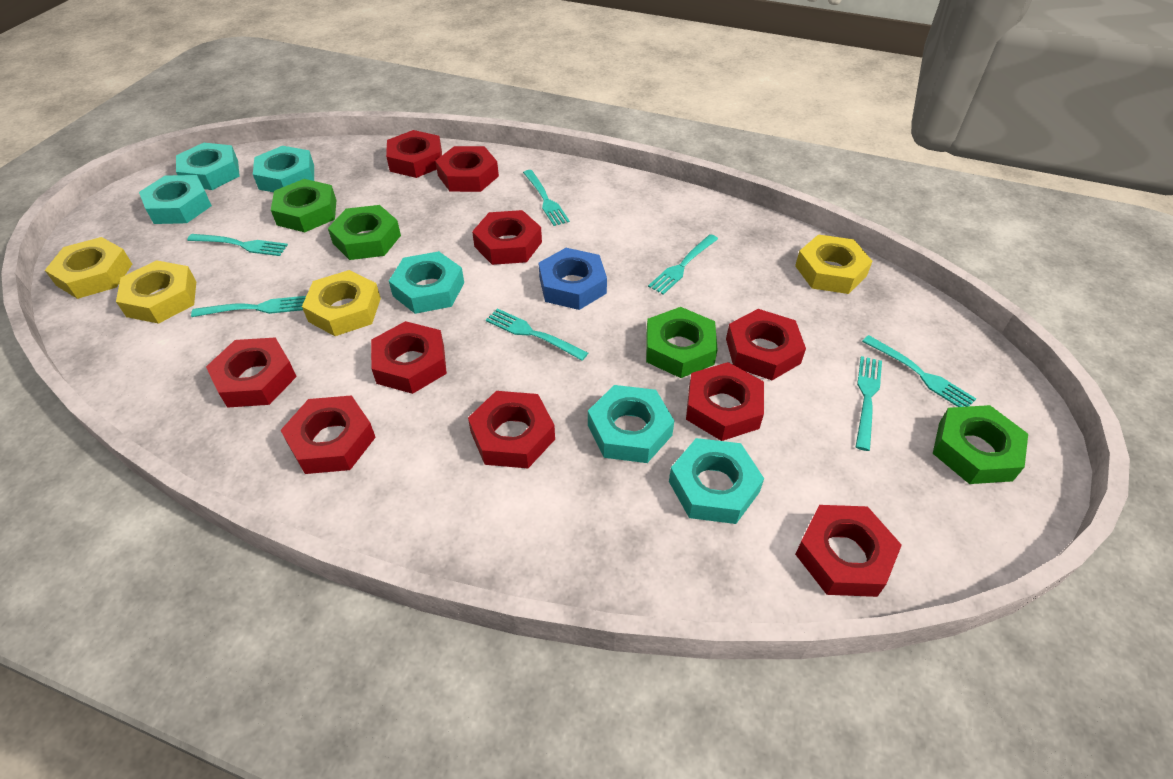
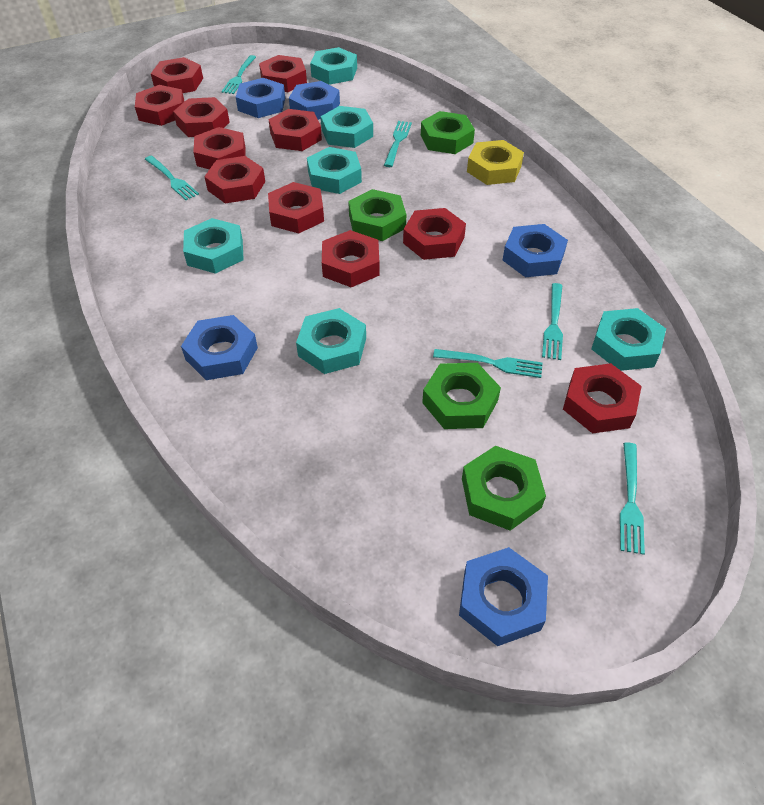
blue nut: [539,248,607,310] = 1 -> [181,315,258,380] [236,78,285,118] [289,81,340,120] [459,547,548,646] [503,224,568,277] = 5
red nut: [206,337,297,408] [280,395,376,474] [371,321,447,394] [386,130,442,178] [435,146,499,192] [468,391,555,468] [472,210,542,265] [686,362,764,441] [726,309,806,380] [795,505,902,597] = 10 -> [135,85,185,126] [151,57,203,93] [173,97,230,137] [193,127,246,169] [204,156,265,204] [259,55,307,92] [268,109,322,151] [268,182,324,233] [322,230,379,287] [403,208,466,260] [563,363,642,434] = 11
turquoise fork: [187,234,288,256] [191,296,306,317] [486,308,588,361] [523,170,570,226] [648,234,718,295] [856,356,882,451] [862,335,976,407] = 7 -> [145,156,199,200] [221,55,256,94] [384,121,412,167] [433,349,543,378] [542,283,563,360] [620,442,645,555] = 6
yellow nut: [45,237,132,299] [116,260,196,324] [302,270,381,336] [795,234,873,294] = 4 -> [467,140,524,185] = 1

